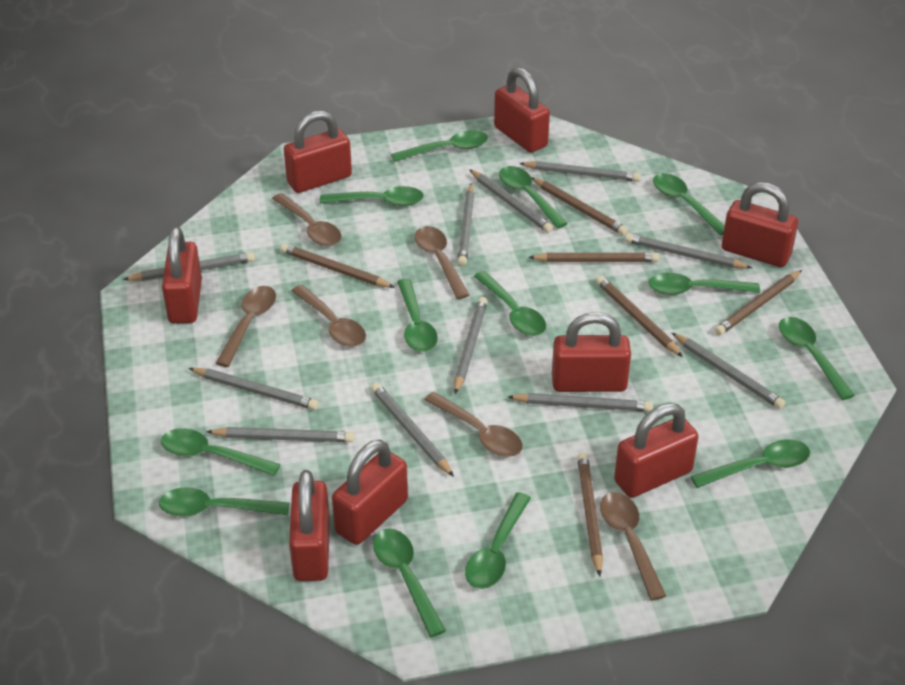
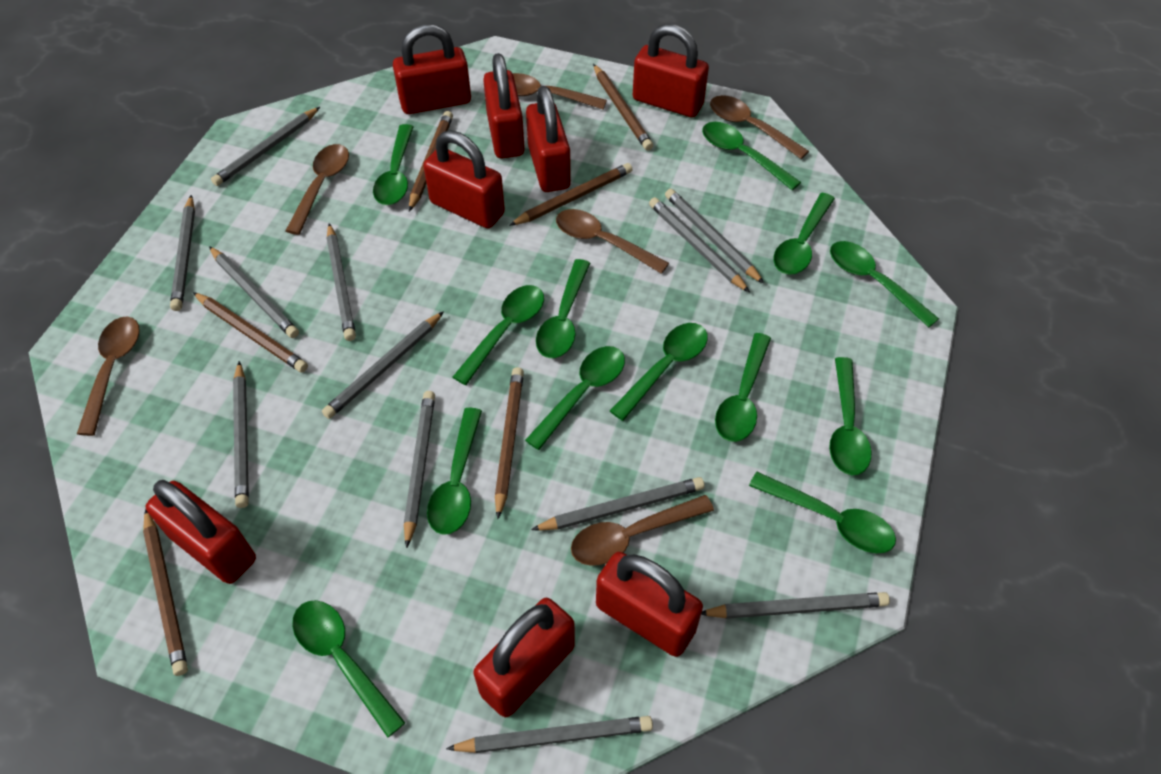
grey pencil: [123,252,255,281] [189,368,319,410] [206,427,354,442] [371,383,454,477] [454,297,488,394] [458,184,474,266] [469,169,553,233] [507,393,653,412] [519,161,641,182] [625,233,752,269] [672,333,786,409] = 11 -> [170,195,195,311] [209,246,299,338] [211,107,320,186] [233,361,249,508] [322,311,444,419] [326,223,356,341] [404,391,435,548] [446,716,653,753] [531,477,705,531] [649,197,750,293] [665,189,764,284] [701,592,890,619] = 12

